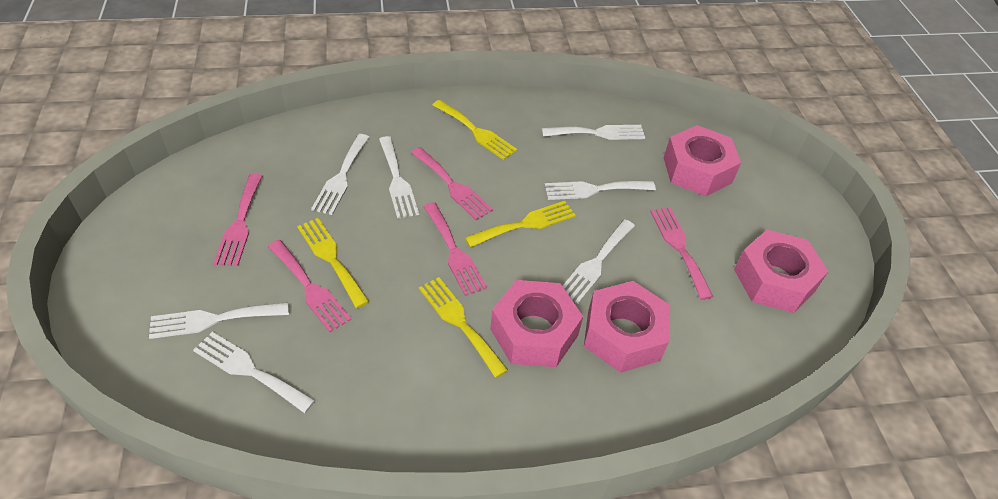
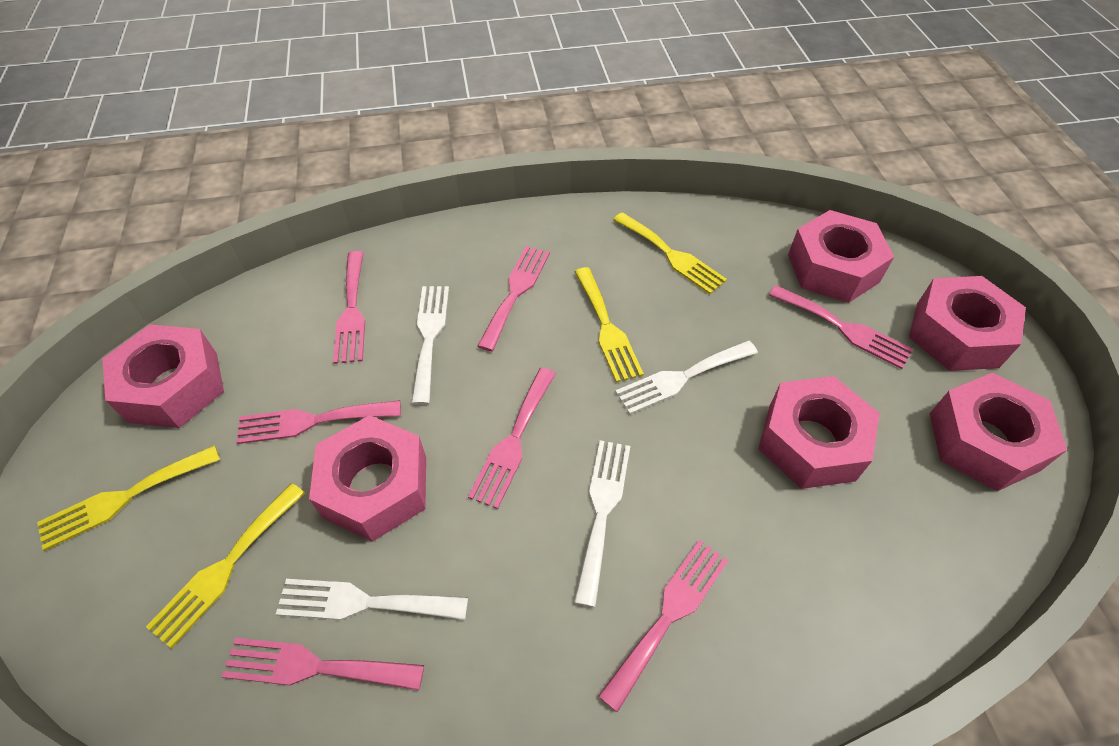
pink fork: [213,173,262,266] [268,240,351,332] [411,147,493,220] [423,202,487,296] [650,207,713,300] = 5 -> [221,638,424,690] [236,400,401,444] [333,251,365,364] [468,368,556,509] [477,246,550,351] [598,540,729,713] [769,285,913,369] = 7
pink nut: [490,280,583,367] [584,281,670,373] [664,125,741,196] [734,230,829,313] = 4 -> [102,325,224,428] [309,415,426,542] [758,376,880,489] [788,210,894,303] [909,276,1026,371] [930,373,1067,491] = 6
white fork: [149,302,289,339] [193,332,316,413] [311,134,370,215] [379,136,419,219] [542,125,645,140] [544,181,656,200] [563,219,635,303] = 7 -> [276,579,468,620] [411,286,449,405] [574,440,630,607] [615,340,758,414] = 4

